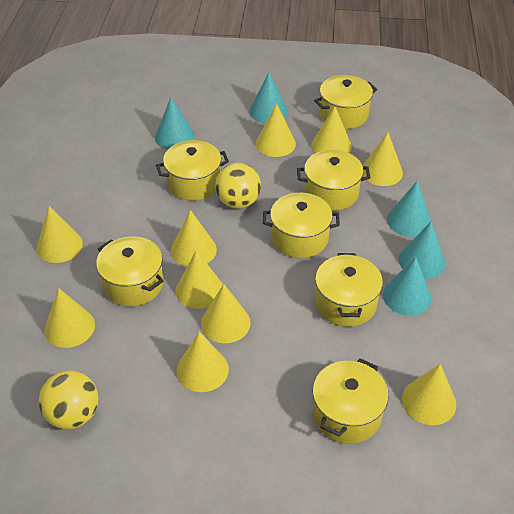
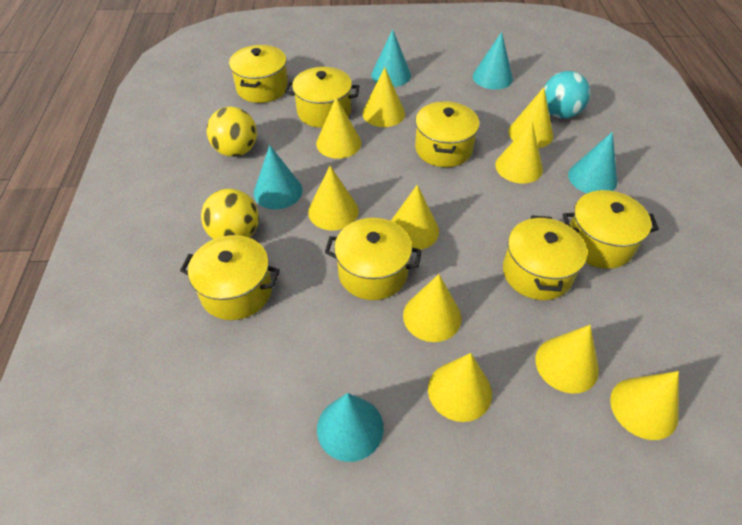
turquoise ball: none = 0 -> [544,71,590,119] = 1

